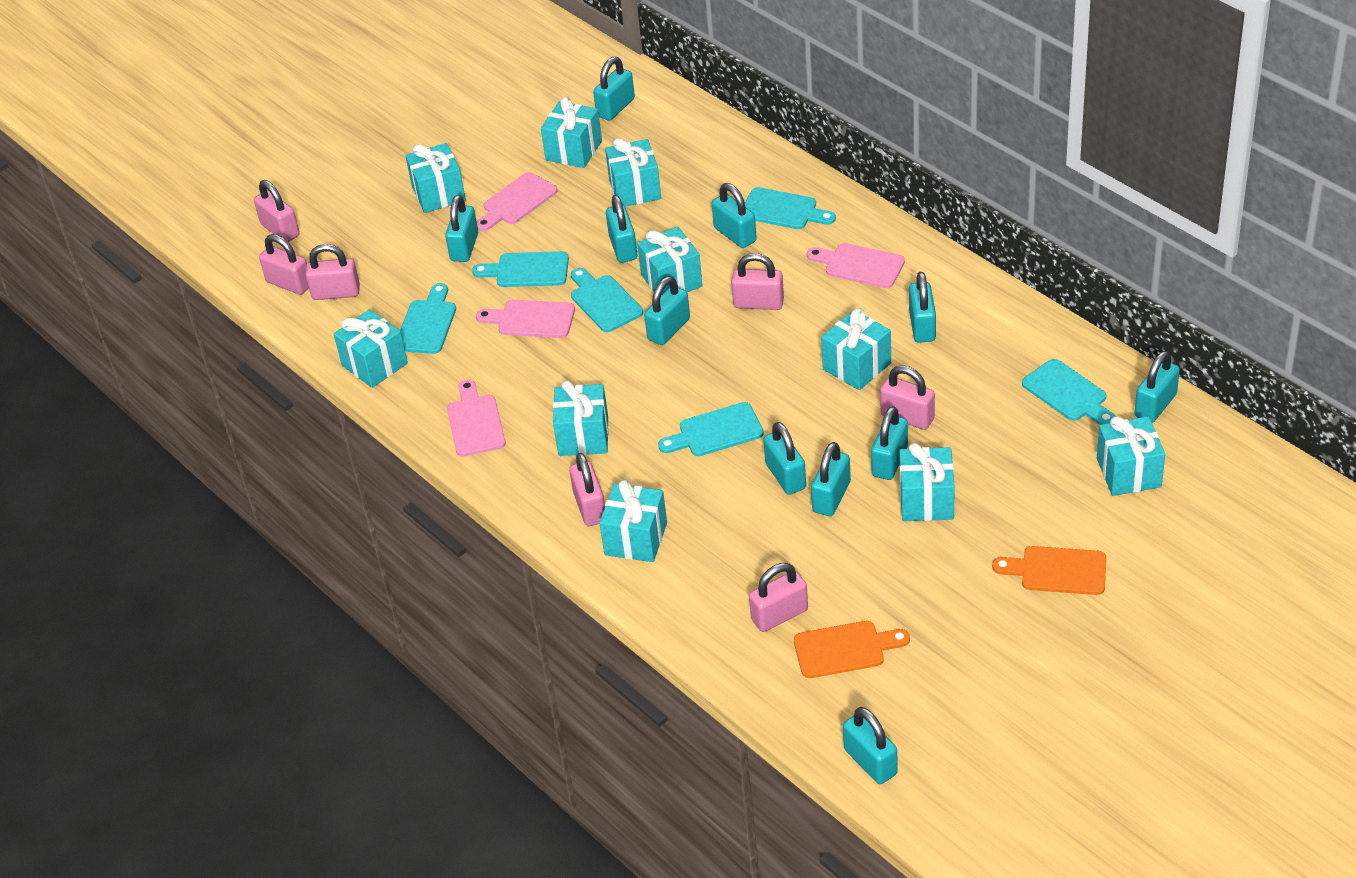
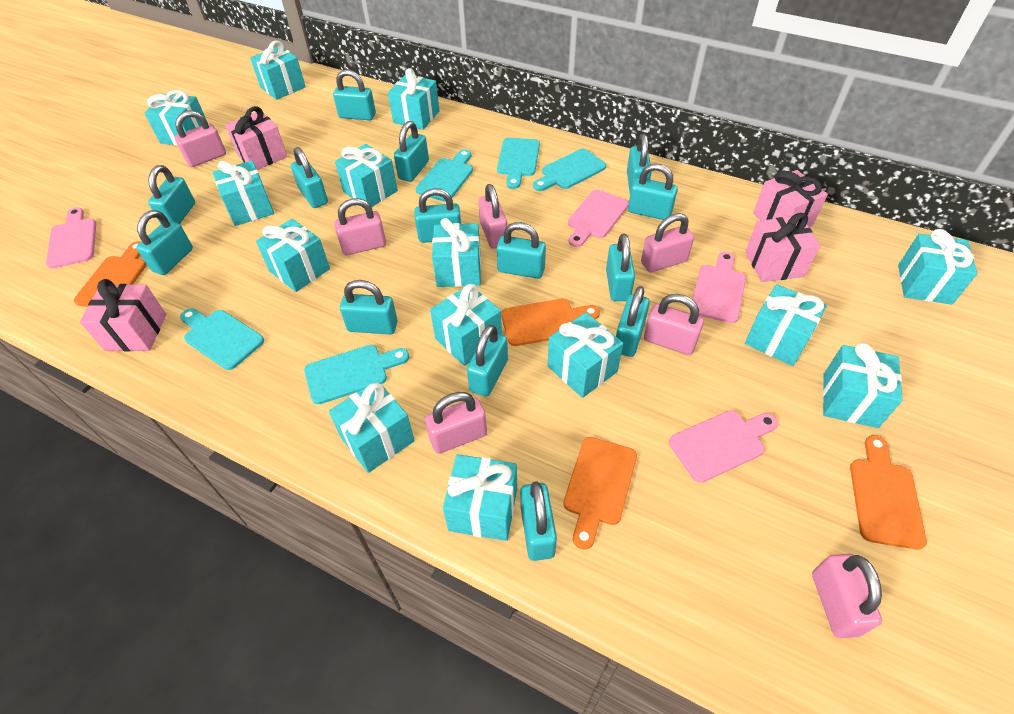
orange cutting board: [794,621,910,678] [992,546,1106,595] = 2 -> [74,241,146,307] [501,299,600,346] [563,437,637,550] [850,435,927,550] = 4
pink gift: none = 0 -> [80,279,166,351] [225,106,288,170] [745,213,820,282] [753,170,828,227] = 4
turquoise cutting board: [400,283,456,354] [472,251,569,287] [571,268,643,332] [658,402,764,456] [745,187,836,229] [1022,359,1115,425] = 6 -> [180,309,264,370] [304,345,409,404] [416,149,473,202] [497,138,540,189] [533,149,606,191] = 5
turquoise gift: [334,309,408,388] [405,143,466,213] [541,97,602,168] [553,380,609,456] [599,479,667,562] [605,138,661,207] [637,227,703,295] [821,308,891,390] [899,443,955,521] [1097,416,1165,496] = 10 -> [145,90,208,145] [213,161,274,226] [250,40,306,100] [256,219,330,292] [329,380,415,473] [335,144,398,207] [388,68,440,130] [430,284,502,366] [432,218,481,287] [443,454,517,541] [548,312,623,398] [745,284,827,366] [823,342,902,428] [898,229,977,305] = 14
turquoise padlock: [445,195,478,262] [593,57,635,121] [606,195,637,263] [644,276,690,345] [712,183,757,248] [763,422,806,495] [811,442,851,516] [843,707,898,784] [871,406,908,480] [909,272,936,343] [1134,351,1180,423] = 11 -> [136,210,193,275] [148,165,195,224] [291,147,328,208] [333,69,376,120] [340,280,398,334] [394,121,429,182] [414,188,461,243] [467,325,508,397] [497,222,546,279] [520,481,557,561] [606,234,635,301] [616,286,650,357] [627,134,652,193] [628,164,678,220] = 14

